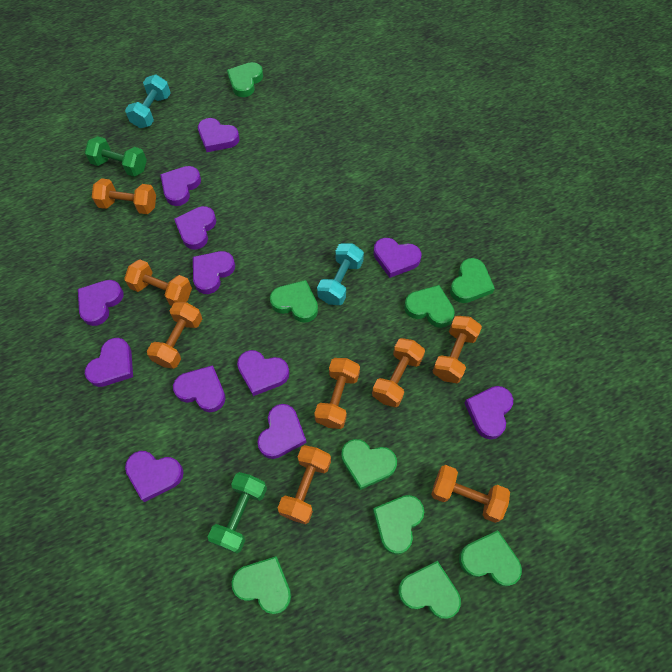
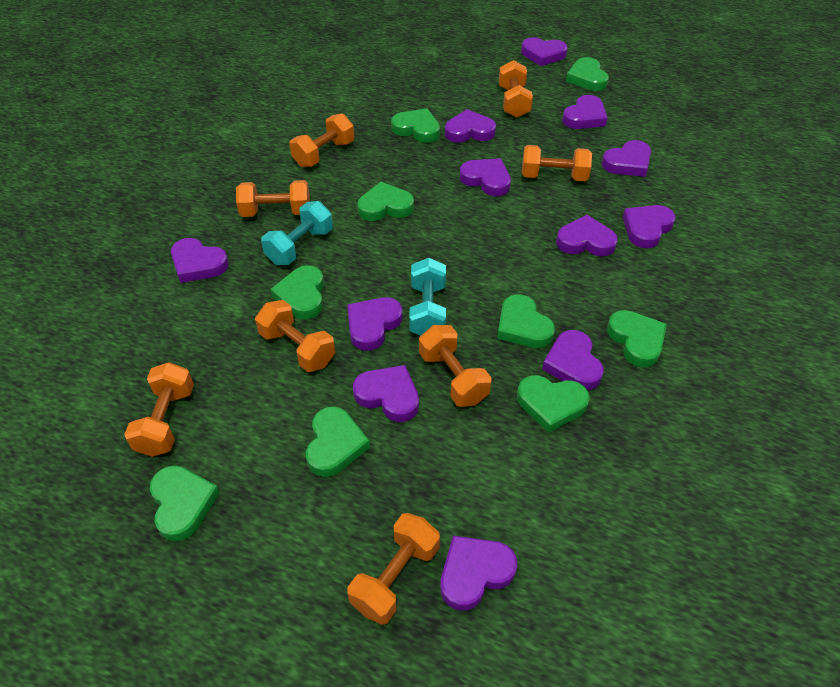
green dumbbell: [85,136,147,177] [208,472,267,553] = 2 -> none = 0

